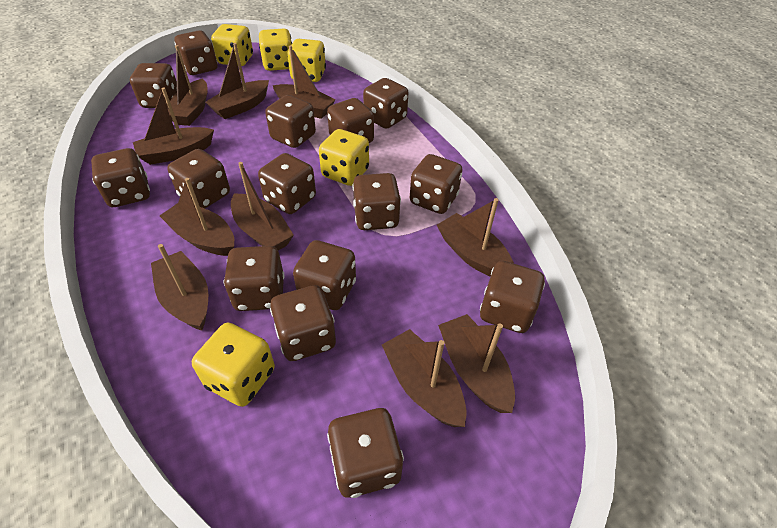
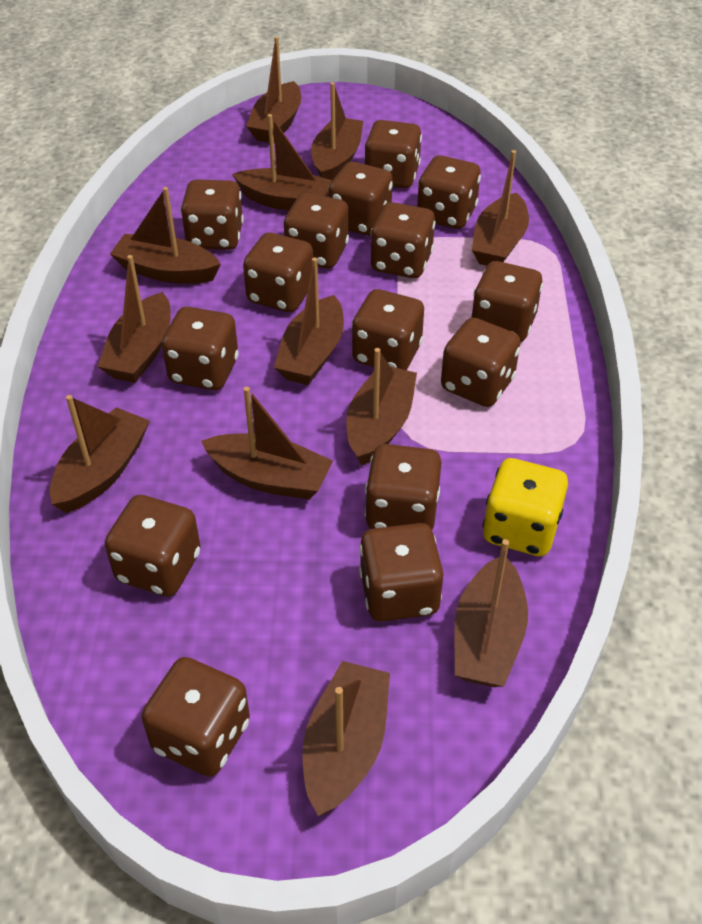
brown boat: [133,87,214,165] [151,244,208,331] [160,178,234,256] [167,45,208,126] [206,43,269,119] [231,162,294,250] [273,45,336,119] [382,329,467,427] [437,198,514,277] [438,314,515,413] = 10 -> [49,395,150,513] [97,255,171,383] [110,187,221,284] [201,387,333,500] [232,114,332,211] [246,36,301,143] [274,258,344,385] [302,661,390,816] [311,82,363,180] [346,348,417,466] [454,539,528,687] [472,150,529,266] = 12
yellow dice: [192,323,275,407] [211,24,253,66] [259,28,292,71] [287,39,326,82] [319,129,369,186] = 5 -> [483,458,568,556] = 1

